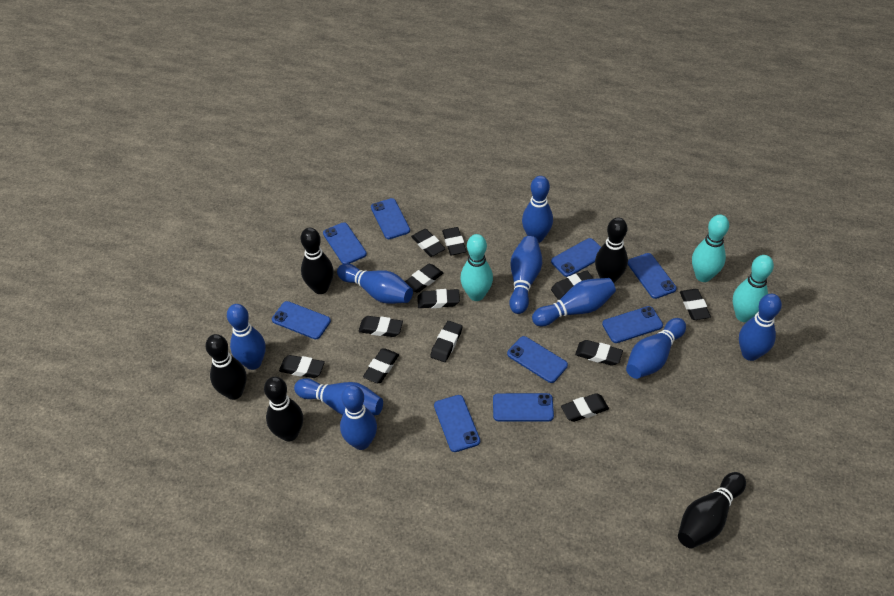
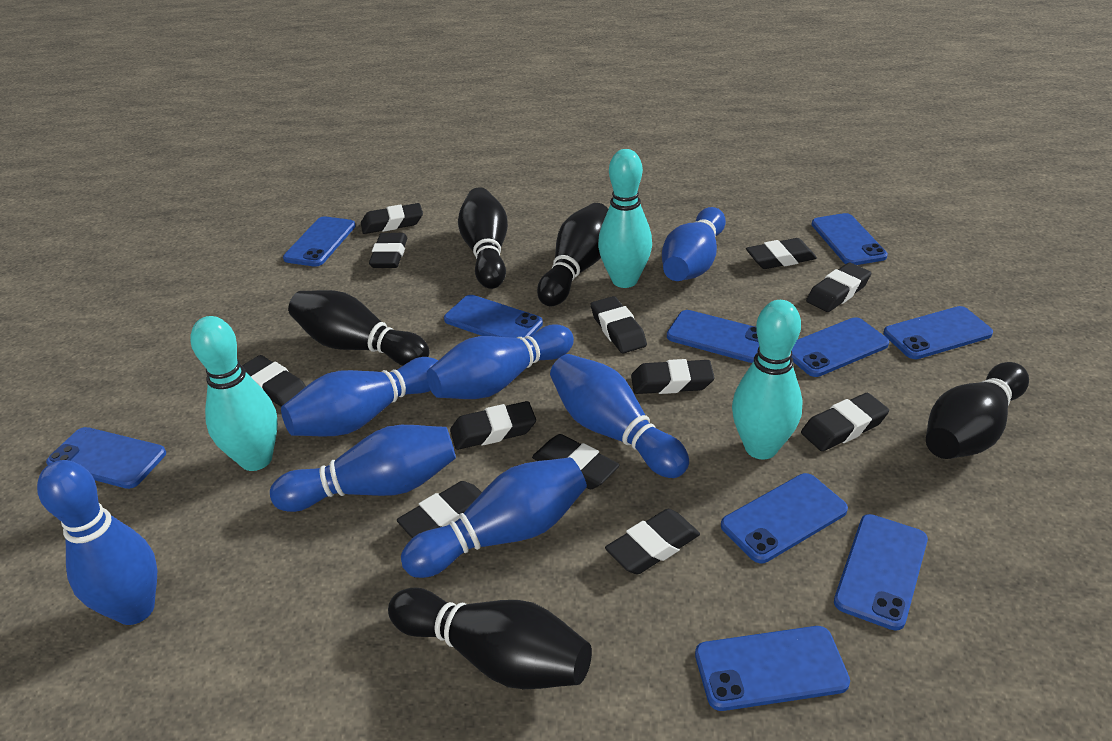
blue bowling pin: [227,304,265,370] [294,378,383,415] [337,263,413,304] [340,385,377,450] [509,236,542,314] [522,176,553,243] [532,278,616,326] [626,318,686,379] [739,294,782,361] = 9 -> [37,460,157,625] [270,425,456,512] [281,357,438,436] [401,457,587,578] [427,324,574,399] [550,354,689,478] [662,207,726,281] = 7
blue phone: [272,301,331,339] [323,222,367,264] [371,198,410,239] [434,395,480,452] [493,393,554,421] [507,336,568,383] [551,238,601,277] [602,306,663,343] [628,253,677,299] = 9 -> [46,427,166,489] [283,216,356,267] [444,295,543,338] [667,310,759,363] [695,626,850,711] [721,473,848,563] [792,317,889,377] [811,213,888,265] [834,514,928,631] [884,306,993,359] = 10

